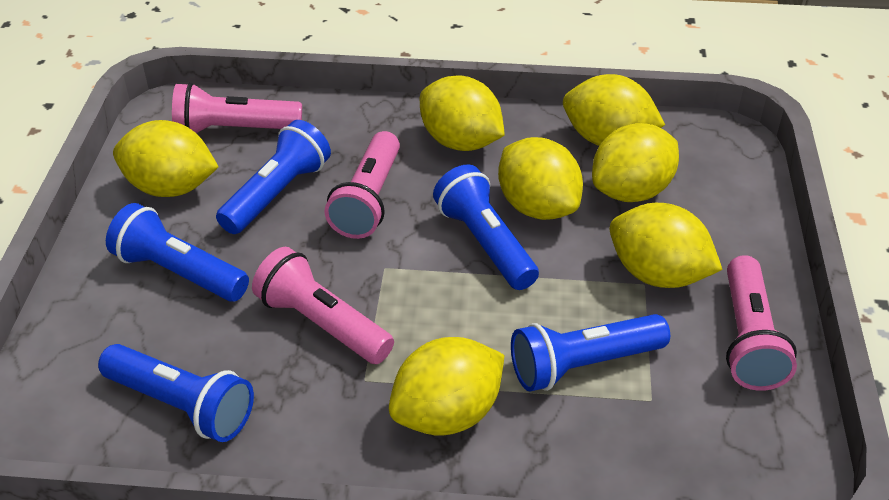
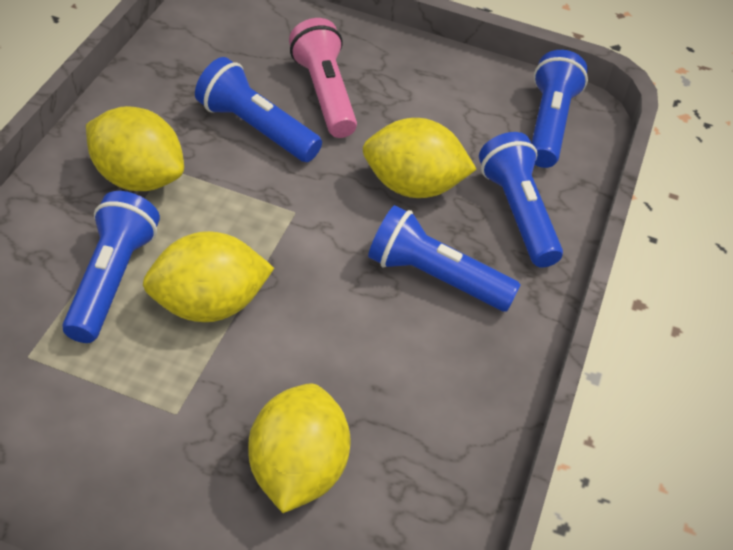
pink flashlight: [172,83,302,133] [252,247,394,364] [325,131,400,239] [726,255,797,391] = 4 -> [289,18,357,138] = 1
yellow lemon: [113,120,219,197] [389,337,505,435] [420,75,505,151] [498,137,583,220] [563,74,665,146] [592,123,679,202] [610,203,723,288] = 7 -> [86,106,184,191] [143,231,274,322] [248,383,351,513] [362,118,477,198] = 4

